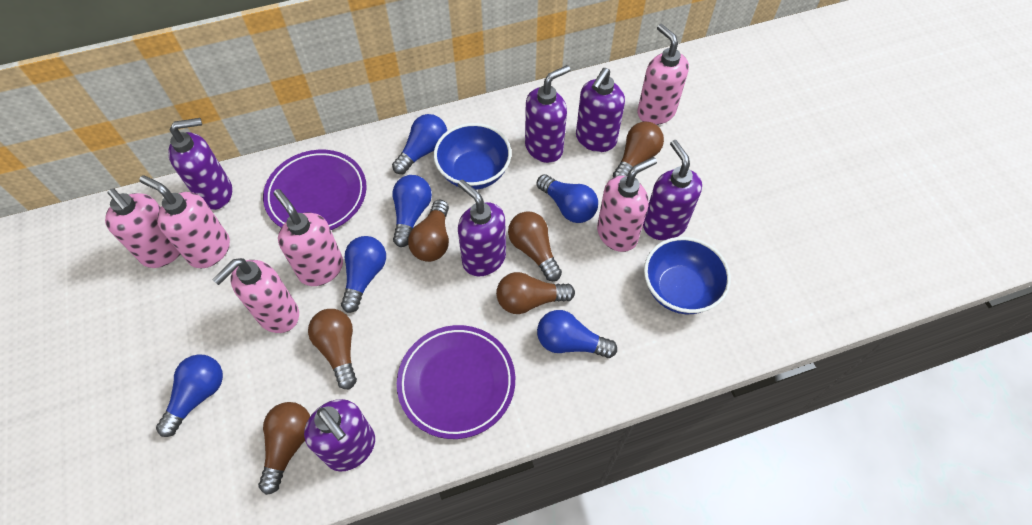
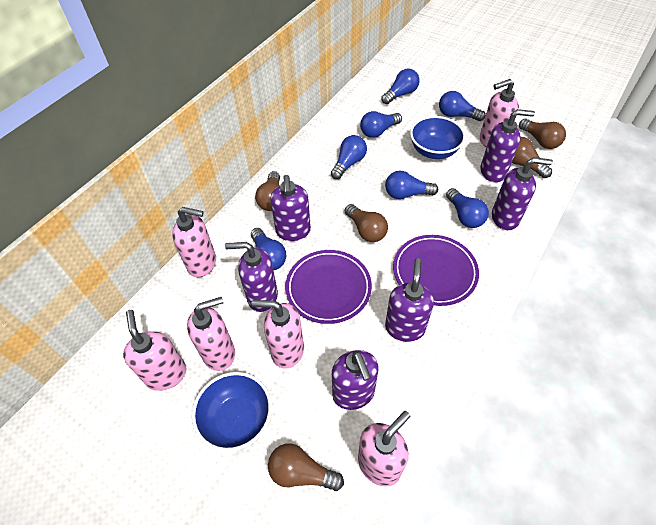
blue light bulb: [156,354,223,437] [341,236,386,313] [392,114,447,174] [392,175,432,247] [537,174,598,223] [537,310,617,358] = 6 -> [251,228,286,270] [331,135,367,179] [360,111,402,138] [381,69,420,104] [385,171,438,199] [439,91,485,121] [446,188,489,228] = 7
brown light bulb: [258,402,310,495] [308,309,357,389] [408,200,449,262] [496,272,575,314] [508,211,562,281] [613,122,664,178] = 6 -> [255,171,280,211] [268,443,344,491] [345,204,388,242] [512,137,552,178] [519,119,566,149] = 5

